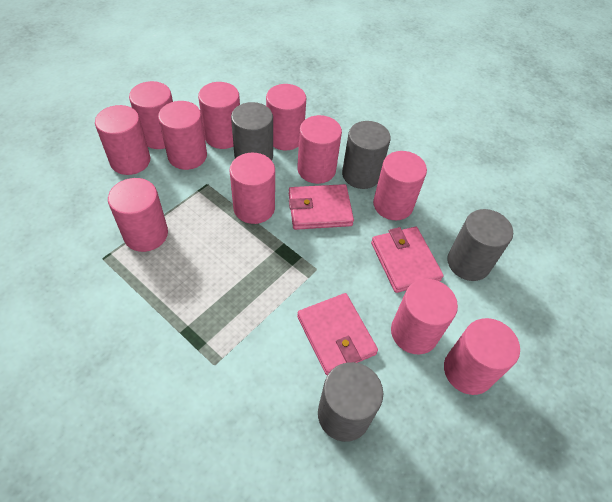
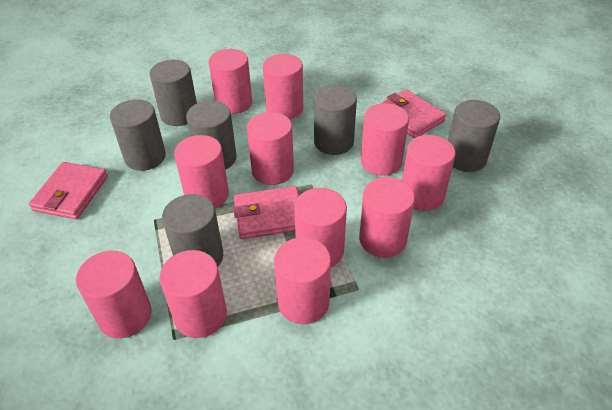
grey cylinder: [231,102,273,160] [318,362,383,442] [342,121,391,189] [447,209,513,281] = 4 -> [110,99,166,171] [150,60,197,126] [162,194,223,266] [186,101,237,170] [314,85,357,155] [448,100,500,172] = 6

